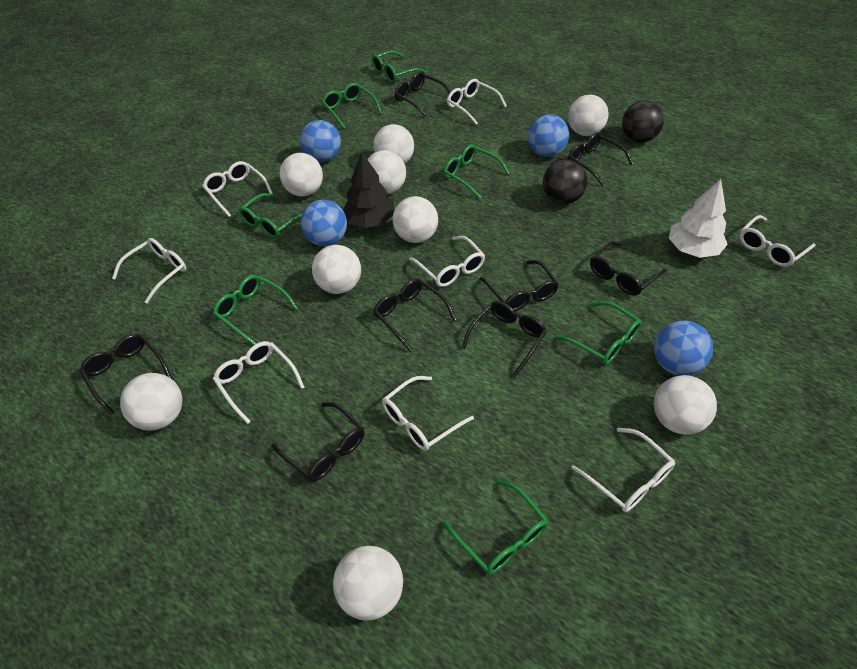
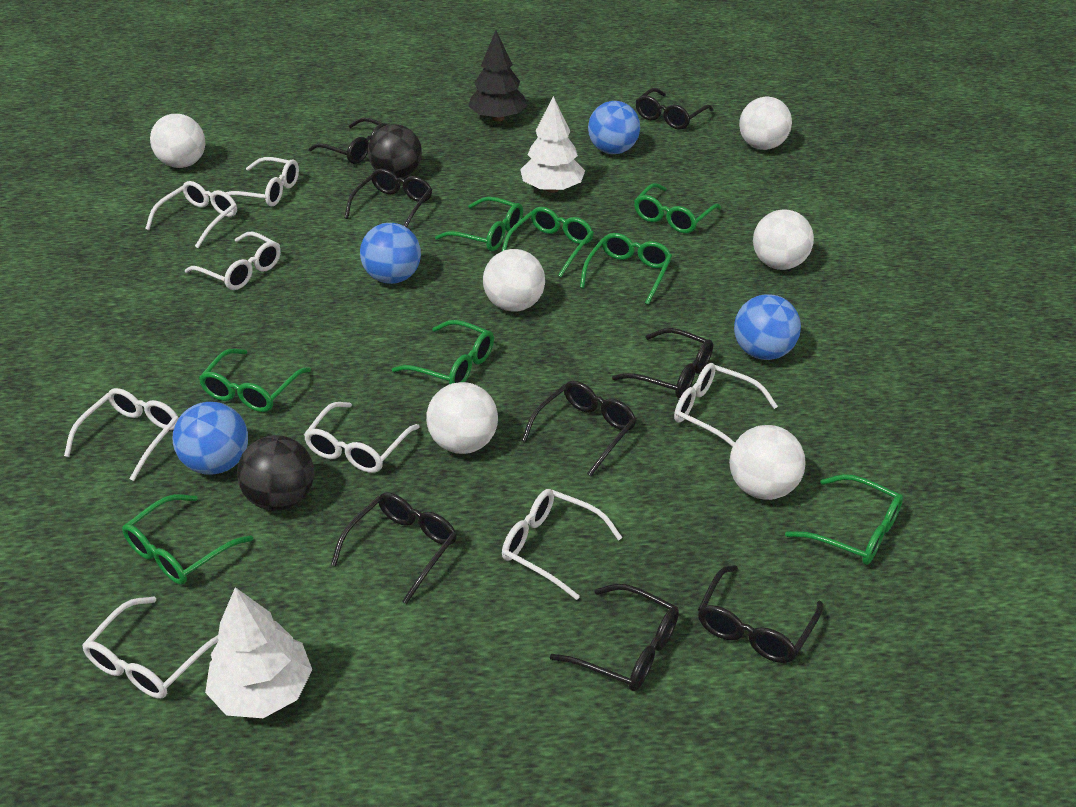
green glasses: [213,275,298,345] [239,193,302,238] [322,83,382,129] [372,51,427,83] [442,480,548,575] [443,144,510,199] [556,301,642,365] = 7 -> [122,494,253,585] [199,349,311,412] [392,320,494,384] [435,196,523,251] [502,207,594,277] [580,233,672,305] [634,183,722,233] [785,474,903,565] = 8
white ball: [120,373,182,430] [280,153,323,197] [312,245,361,294] [333,546,403,621] [367,150,406,194] [373,124,414,164] [392,196,438,243] [568,95,609,136] [654,375,717,435] = 9 -> [150,114,205,168] [426,382,498,454] [483,249,545,312] [729,425,806,500] [739,97,792,150] [753,210,814,270] = 6
white tree: [669,179,728,258] = 1 -> [205,587,312,718] [520,96,585,193] = 2

